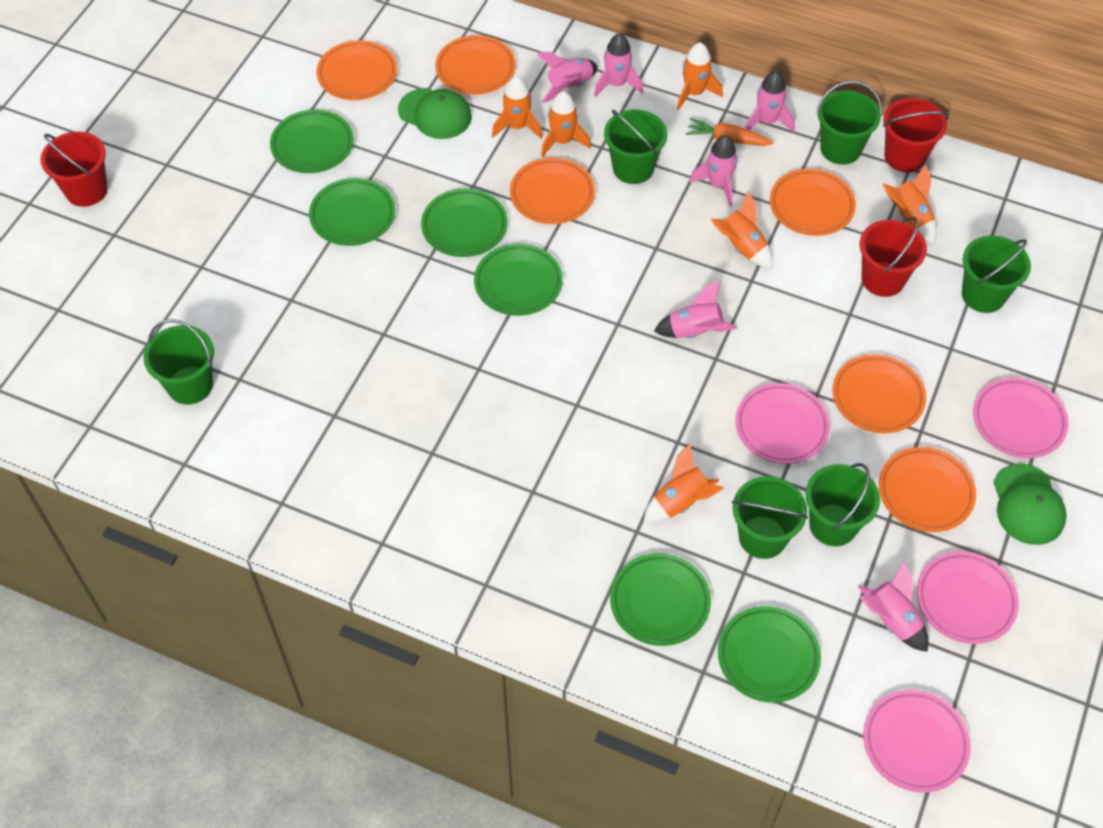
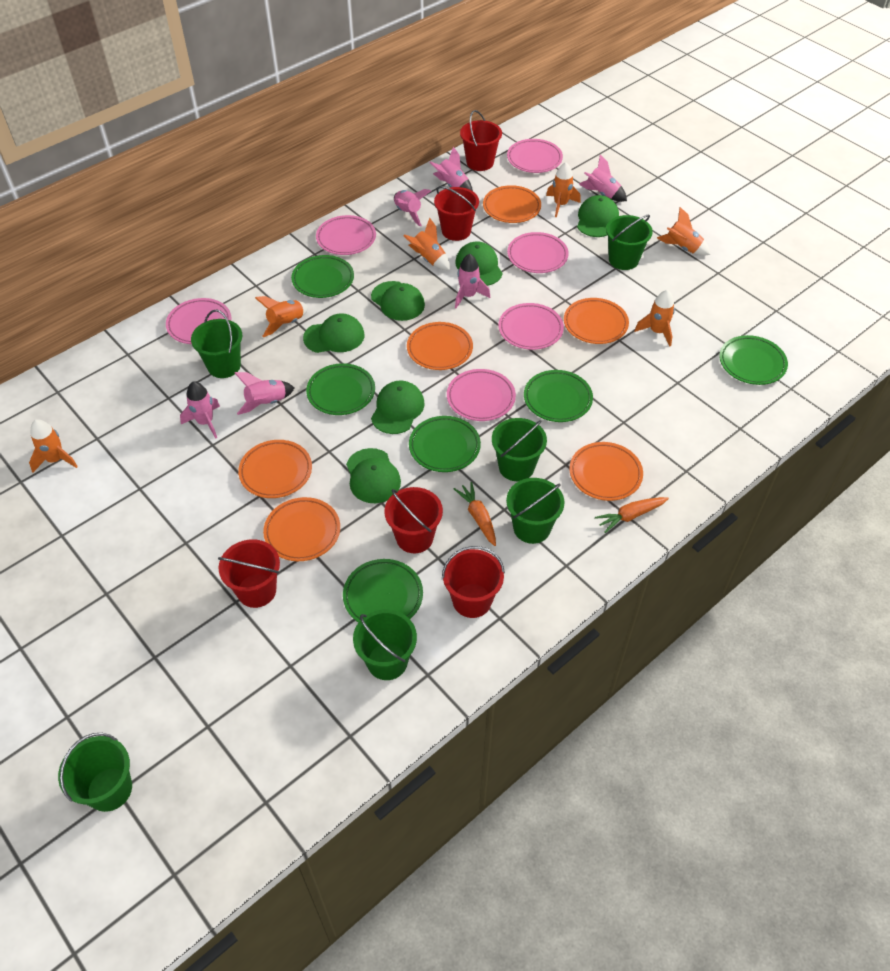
green cap: [398,88,472,139] [993,464,1067,545] = 2 -> [303,313,364,353] [346,448,401,503] [371,281,425,321] [371,380,425,434] [455,241,503,286] [577,195,619,237] = 6
orange carrot: [686,118,774,146] = 1 -> [454,482,496,546] [595,497,669,533] = 2
pink plate: [735,383,830,464] [863,690,971,793] [917,551,1019,644] [973,378,1069,458] = 4 -> [166,298,232,344] [316,215,376,255] [447,369,516,421] [498,303,564,350] [507,139,563,173] [507,232,569,273] = 6
red bucket: [40,131,108,207] [860,217,927,297] [883,98,949,172] = 3 -> [218,539,280,608] [384,487,443,553] [434,186,479,241] [442,546,505,618] [460,110,502,171] = 5

